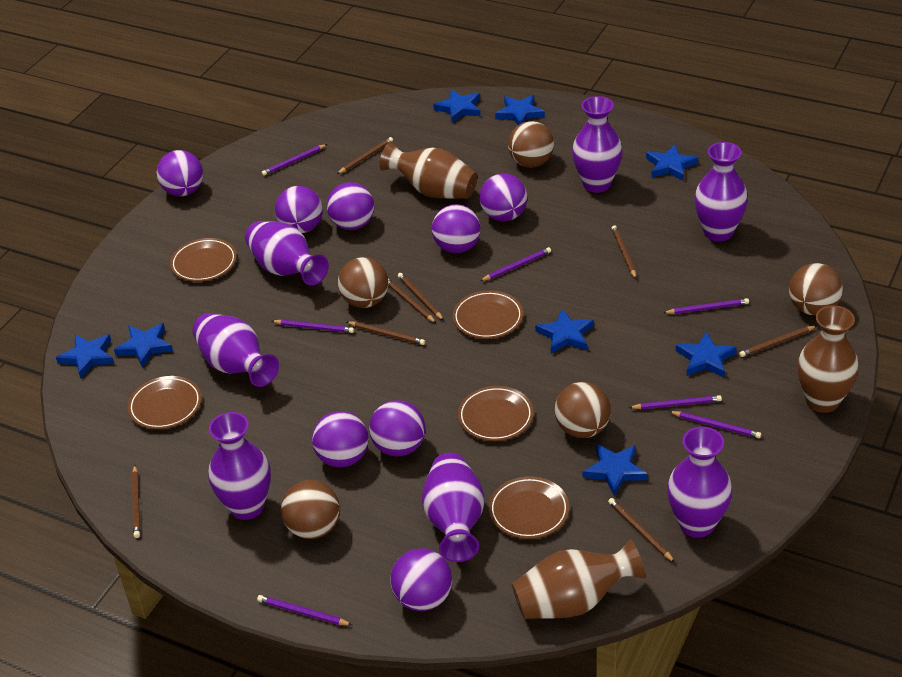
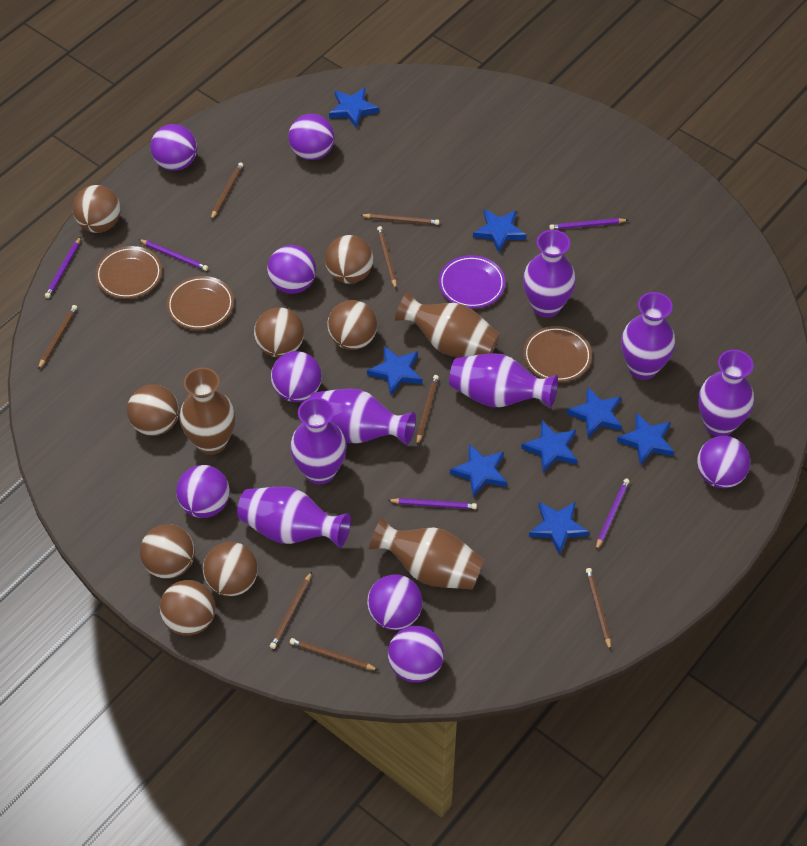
brown ball: [281,480,340,539] [338,257,388,308] [508,121,554,167] [555,382,611,438] [789,263,843,315] = 5 -> [73,185,121,233] [127,384,179,436] [140,524,195,579] [160,580,216,636] [203,542,258,597] [254,307,304,357] [325,235,374,284] [327,300,377,350] = 8
brown plate: [128,376,202,429] [170,238,237,282] [453,291,523,339] [458,386,534,441] [489,476,569,539] = 5 -> [95,246,162,299] [167,276,234,330] [523,326,592,382] = 3
purple pencil: [257,595,352,625] [262,144,327,176] [272,319,354,333] [480,247,551,281] [629,395,722,409] [663,298,749,314] [669,411,761,438] = 7 -> [45,237,81,298] [138,239,208,271] [388,498,477,509] [549,218,628,230] [596,478,630,550] = 5
purple plate: none = 0 -> [439,255,505,308] = 1

